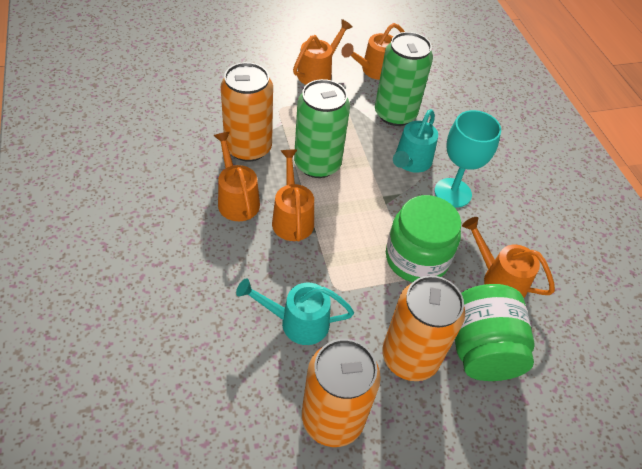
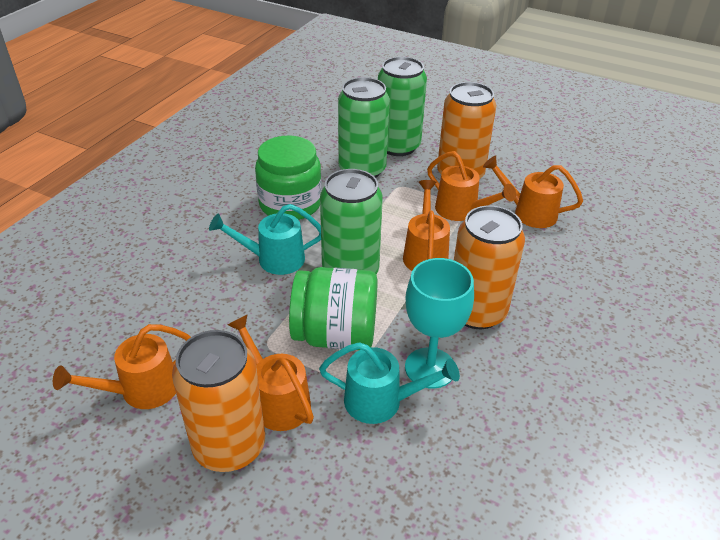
green can: [294,79,350,178] [375,32,433,126] = 2 -> [320,169,383,274] [338,77,390,178] [378,57,427,156] = 3

